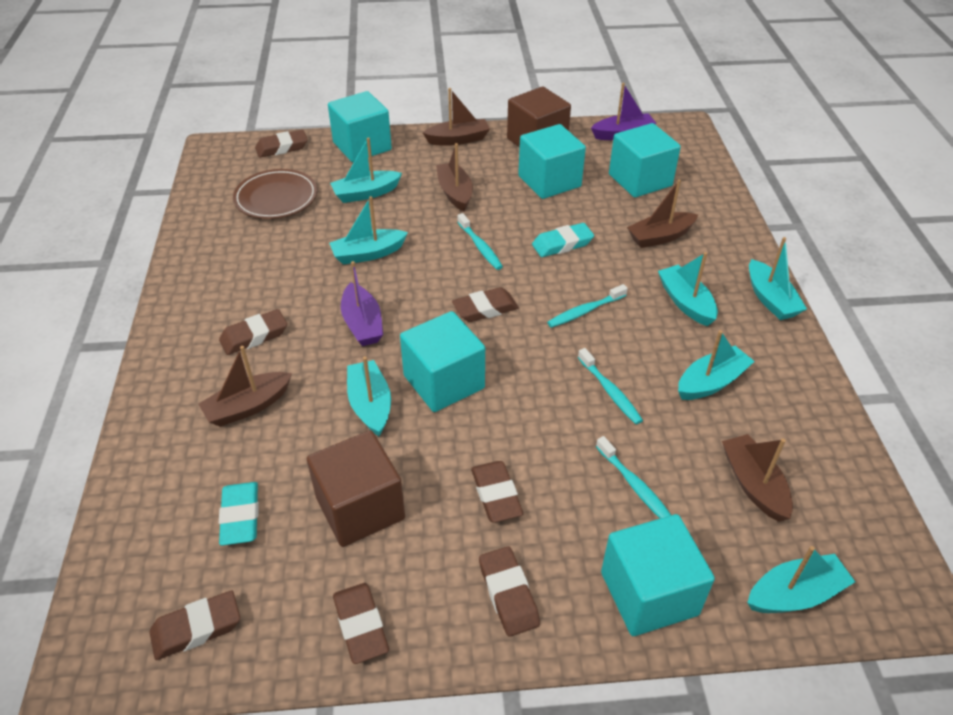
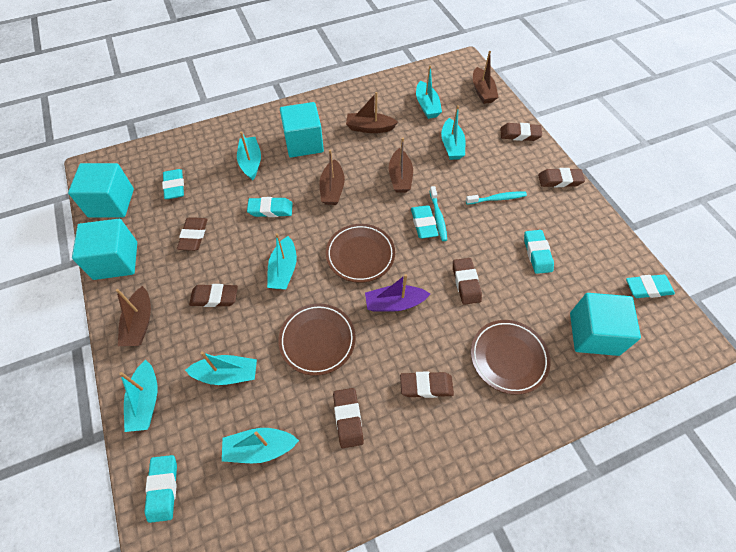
brown cube: [307,430,405,547] [507,86,571,148] = 2 -> none = 0
brown plate: [233,169,317,219] = 1 -> [278,303,356,376] [326,224,395,283] [471,320,551,395] = 3
purple boat: [341,261,383,346] [591,83,656,140] = 2 -> [365,274,430,312] = 1
turquoise cube: [328,91,392,162] [400,311,485,412] [518,124,586,199] [601,514,715,636] [609,123,681,198] = 5 -> [68,163,134,217] [72,219,137,280] [280,102,324,158] [570,293,641,356] = 4
turquoise eraser: [219,482,259,546] [532,223,594,257] = 2 -> [145,455,177,523] [162,169,184,199] [247,197,293,217] [411,205,439,238] [524,230,554,274] [626,275,675,298] = 6
turquoise toothbrush: [457,213,503,270] [547,284,628,328] [578,348,643,424] [596,436,671,518] = 4 -> [430,186,447,241] [466,192,527,205] = 2

